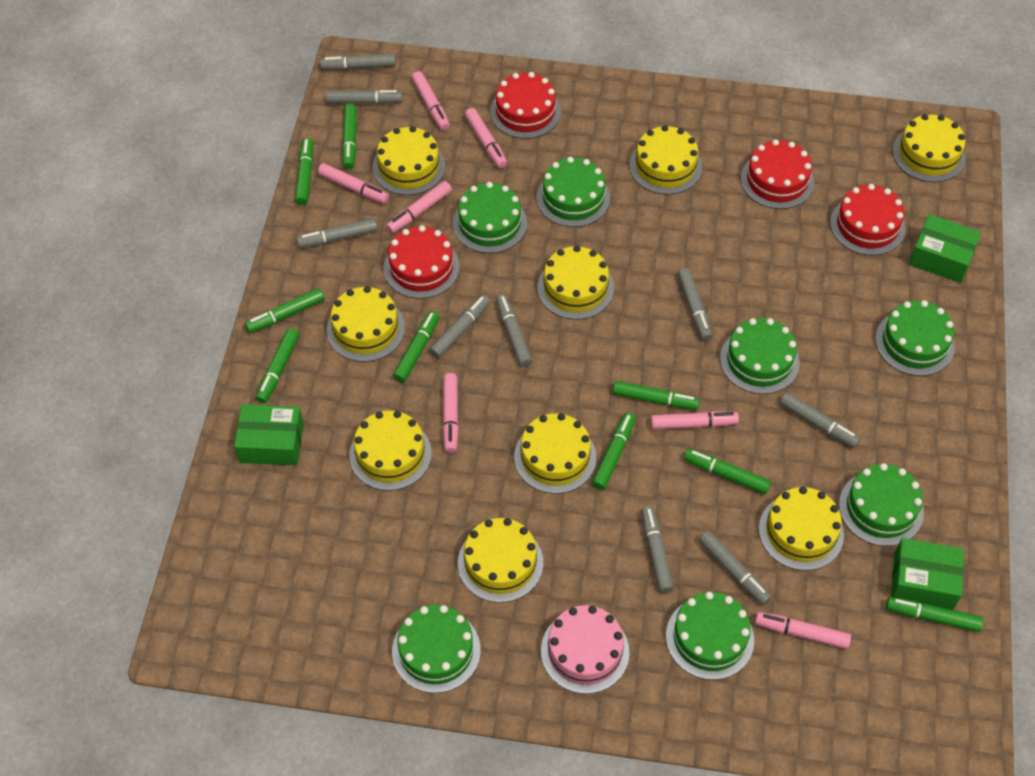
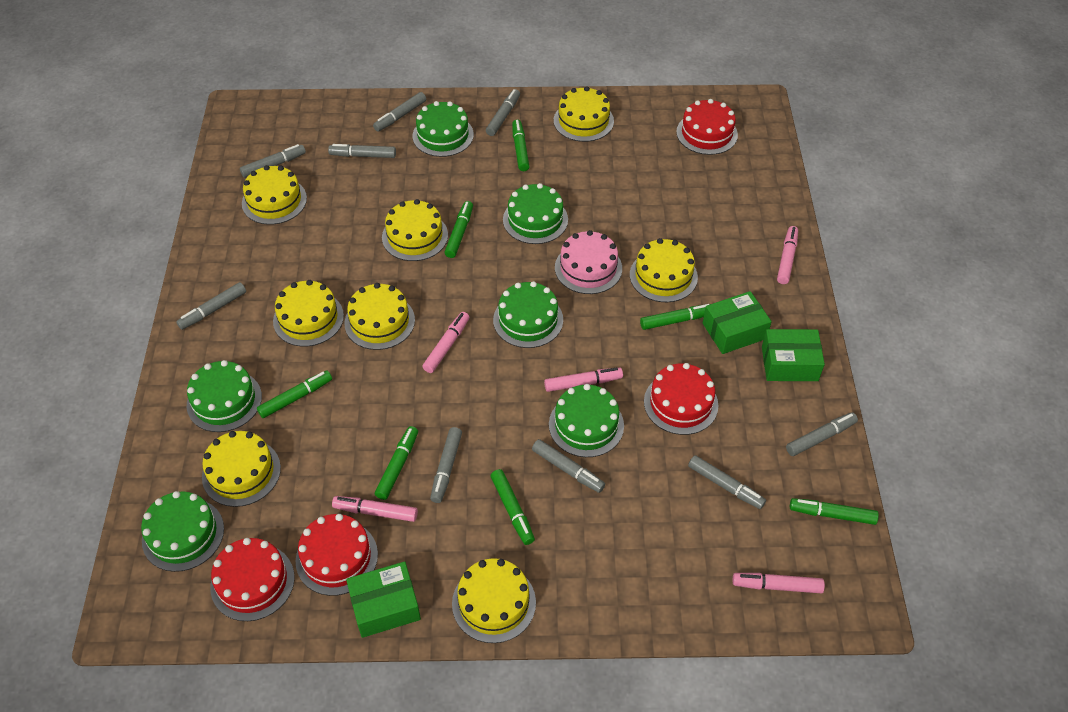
green cake: [392,605,481,693] [453,182,527,253] [537,157,610,227] [666,592,754,680] [720,318,799,394] [839,463,924,546] [875,300,955,376] = 7 -> [141,491,224,572] [187,360,262,432] [412,101,474,157] [493,281,563,348] [503,183,568,244] [549,384,624,457] = 6
green marker: [245,288,325,333] [256,328,299,403] [295,138,313,205] [342,104,357,169] [393,311,440,383] [592,413,636,490] [613,381,700,410] [684,449,771,494] [886,597,983,632] = 9 -> [257,371,332,418] [375,426,418,500] [444,201,473,258] [490,469,535,545] [512,120,530,171] [640,304,710,330] [790,498,879,525] = 7
pink marker: [318,163,389,204] [386,181,452,234] [411,71,450,131] [442,373,459,453] [465,108,507,168] [651,411,739,430] [755,612,851,649] = 7 -> [332,496,418,522] [422,312,469,373] [544,368,623,392] [733,573,825,593] [777,226,798,284] = 5
yellow cake: [327,286,405,362] [349,410,432,491] [373,126,445,195] [458,518,543,603] [514,413,596,494] [537,245,614,320] [629,125,702,195] [759,487,844,571] [893,114,966,182] = 9 -> [202,431,281,507] [242,165,307,225] [273,280,344,347] [344,283,415,350] [382,199,448,261] [452,558,536,643] [554,86,614,142] [630,238,698,302] = 8

